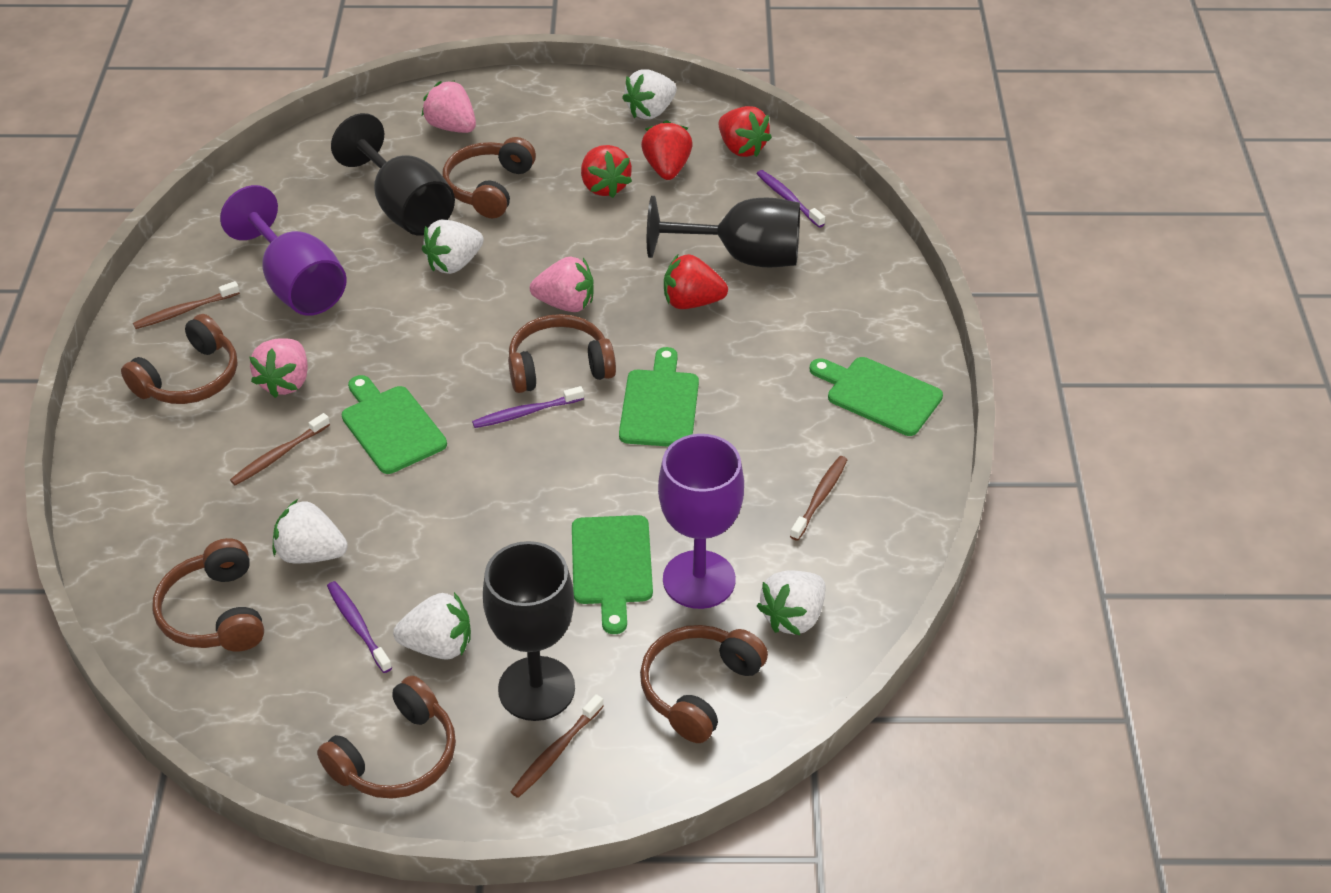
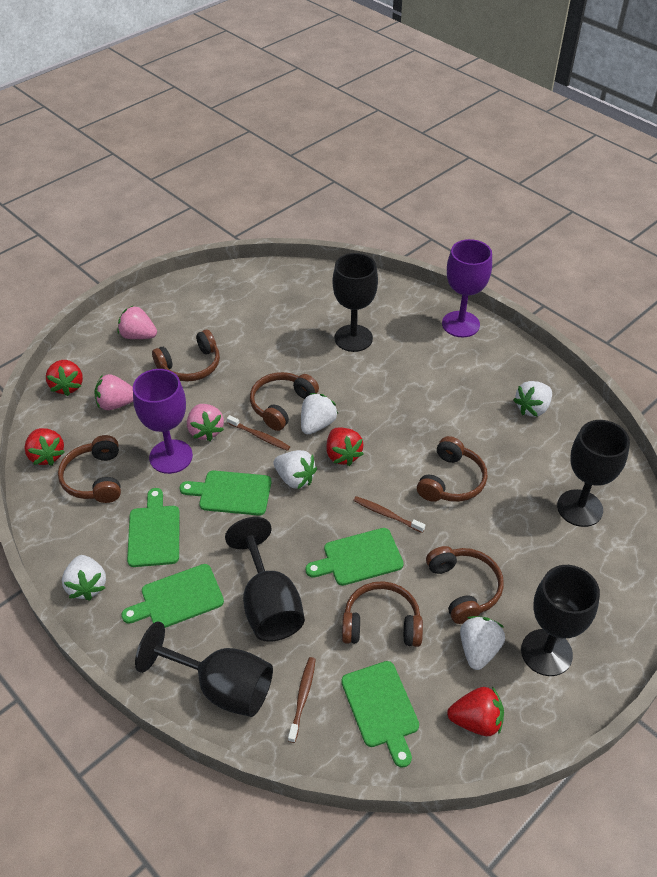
black goblet: [331,113,455,235] [483,541,575,721] [647,196,800,267] = 3 -> [135,622,273,717] [225,517,305,642] [332,253,378,352] [521,565,600,676] [557,420,630,527] = 5
brown toothbrush: [133,281,240,329] [230,413,330,485] [510,694,604,798] [790,456,847,541] = 4 -> [227,415,290,451] [288,657,316,743] [353,496,425,533] = 3
green cutting board: [342,375,447,474] [572,515,653,634] [619,347,699,447] [810,357,943,436] = 4 -> [121,564,224,628] [127,488,180,567] [180,470,271,516] [306,528,404,586] [341,661,419,768] = 5
purple toothbrush: [327,581,392,673] [472,386,584,428] [757,170,825,228] = 3 -> none = 0

